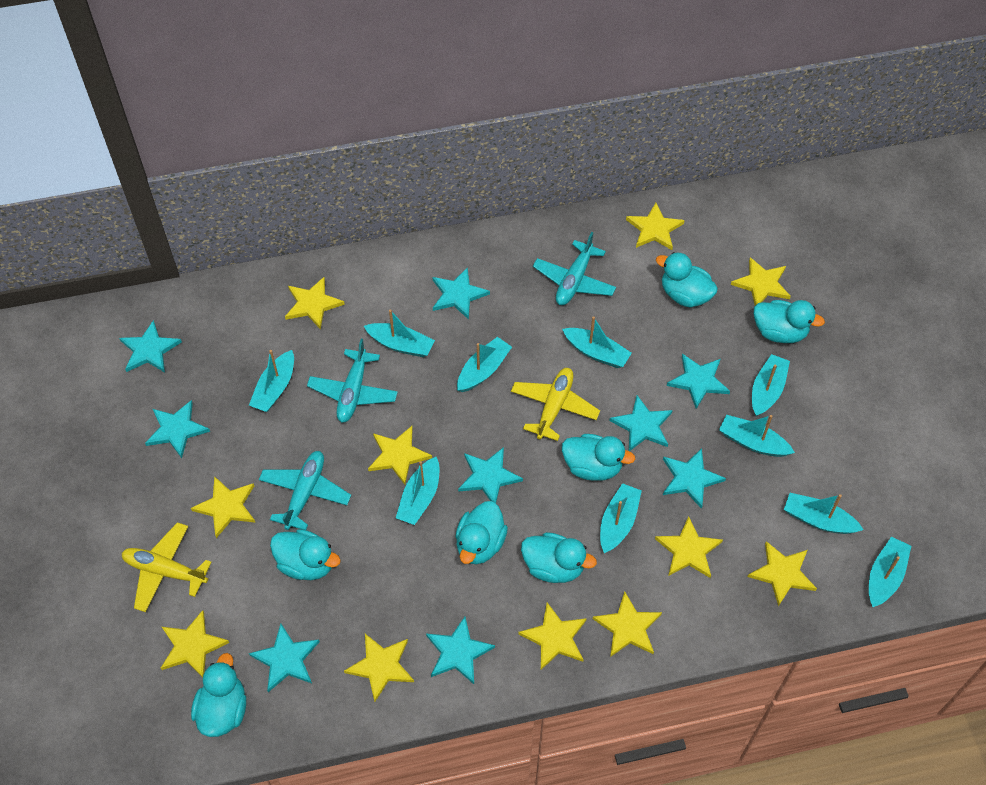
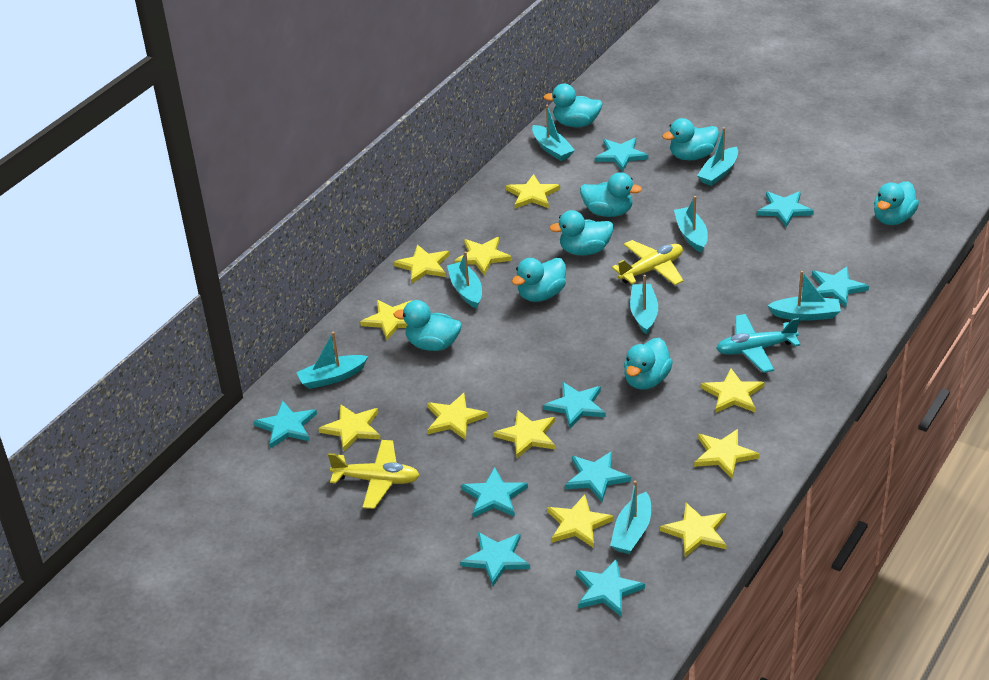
turquoise boat: [249,350,294,412] [364,309,435,357] [396,457,440,525] [457,337,512,392] [562,316,632,368] [600,483,642,553] [719,415,795,457] [752,354,790,416] [784,493,864,534] [869,537,911,607] = 10 -> [296,332,368,389] [447,251,482,309] [532,105,575,161] [610,480,651,554] [630,275,658,335] [674,196,708,252] [697,127,738,186] [767,271,841,321] = 8
turquoise duck: [191,653,246,737] [270,529,341,580] [456,501,508,565] [521,532,597,583] [562,434,635,481] [656,252,718,307] [754,300,825,343] = 7 -> [394,300,462,351] [512,258,566,302] [544,84,603,127] [549,210,613,255] [580,172,642,217] [624,338,673,390] [662,118,719,160] [874,181,919,225] = 8
turquoise plane: [259,451,351,530] [307,339,398,423] [533,232,616,305] = 3 -> [716,314,801,373] = 1

